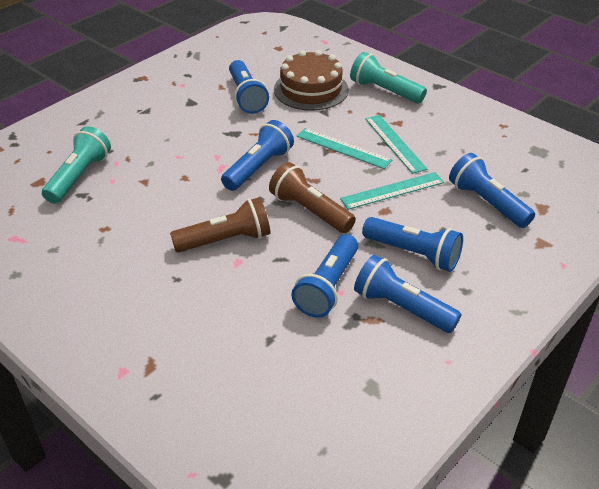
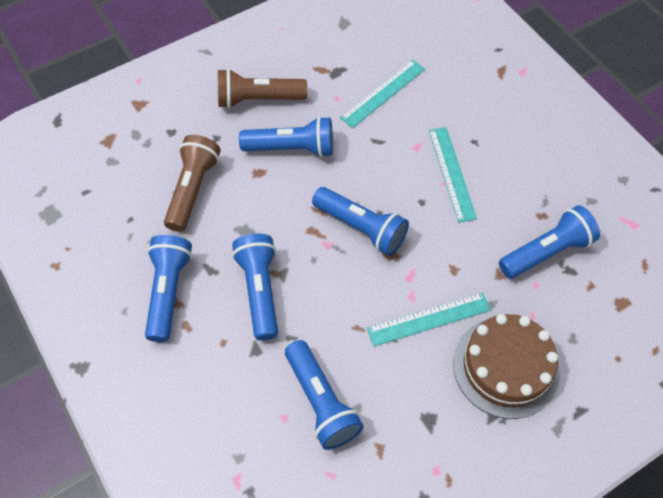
turquoise flashlight: [42,126,111,204] [350,52,427,104] = 2 -> none = 0

